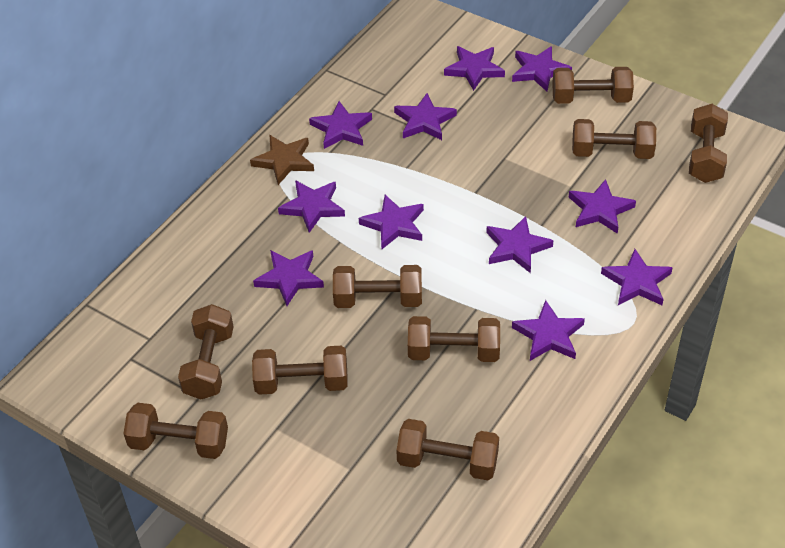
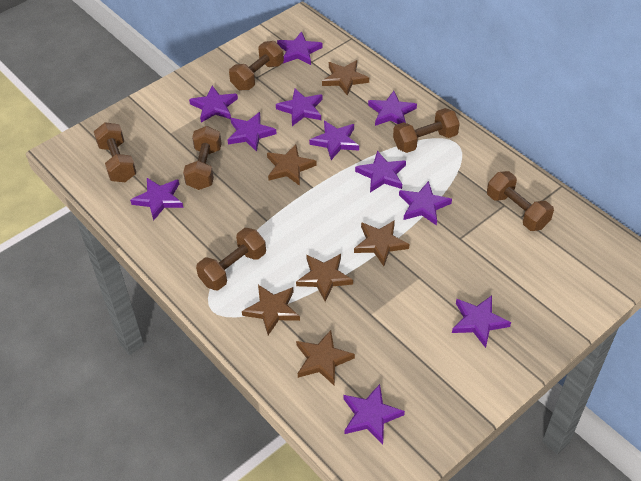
brown dumbbell: [123,403,228,459] [178,304,234,400] [252,346,348,395] [333,265,422,308] [396,419,499,480] [408,316,500,362] [552,67,634,104] [572,119,656,159] [689,104,728,183] = 9 -> [94,122,136,182] [183,126,222,190] [196,228,266,290] [229,41,284,90] [393,108,460,153] [487,171,554,231] = 6
brown star: [250,135,314,185] = 1 -> [242,285,300,335] [267,144,317,186] [296,254,353,302] [296,330,355,386] [322,60,369,96] [354,220,409,266] = 6

